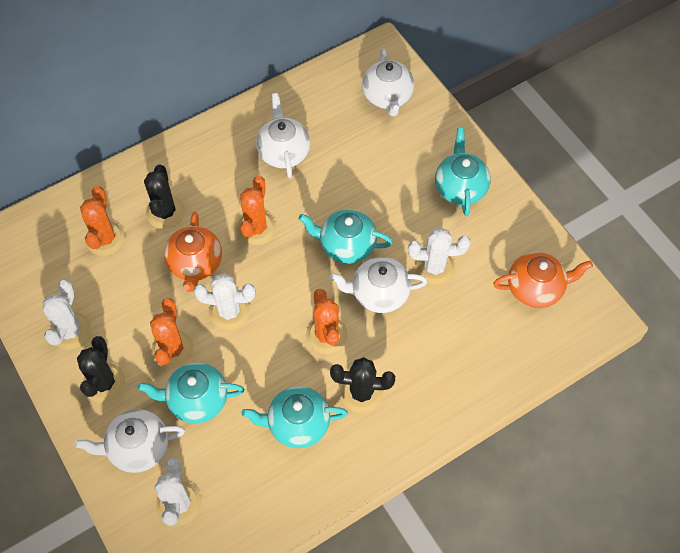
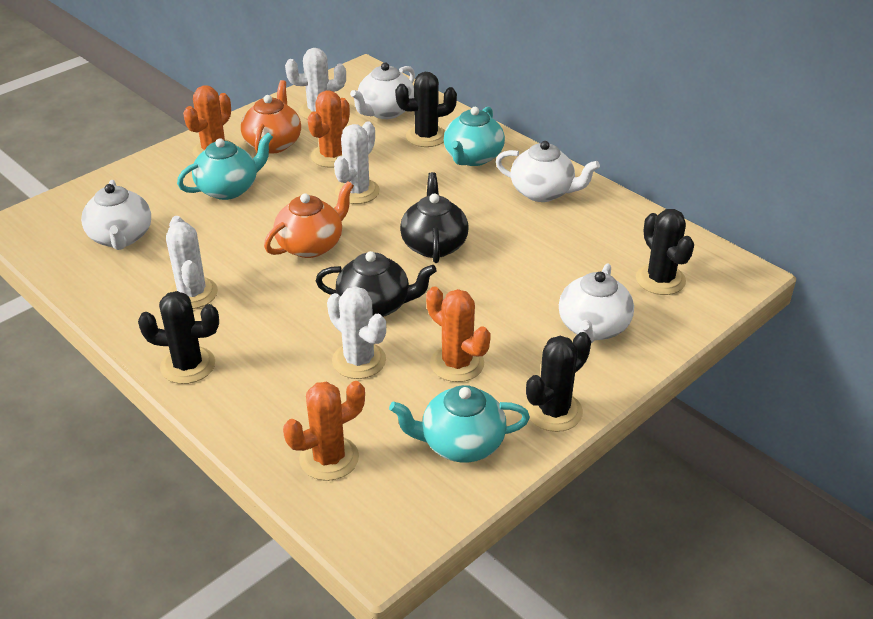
black cactus: [77,336,126,403] [144,165,185,229] [330,357,395,413] = 3 -> [138,291,219,384] [395,72,457,147] [526,332,591,432] [636,209,694,295] = 4
black teapot: none = 0 -> [316,251,437,317] [400,172,469,263] = 2
turquoise teapot: [137,362,244,424] [241,386,348,448] [298,209,393,264] [435,128,491,216] = 4 -> [177,133,273,200] [389,385,530,463] [444,107,505,166] = 3

